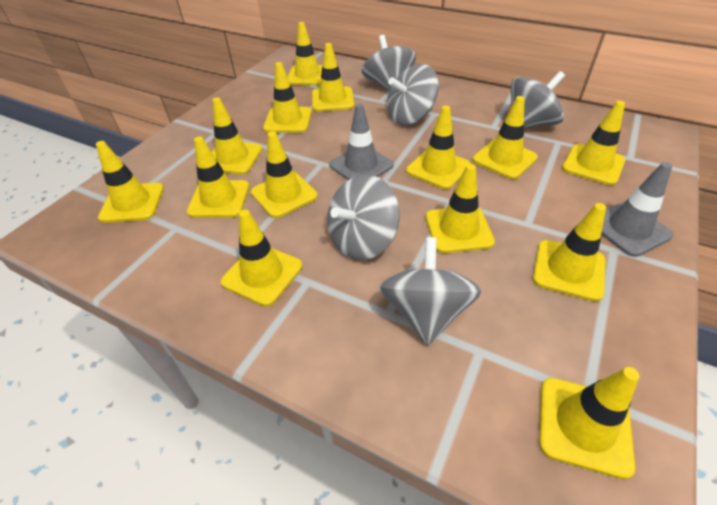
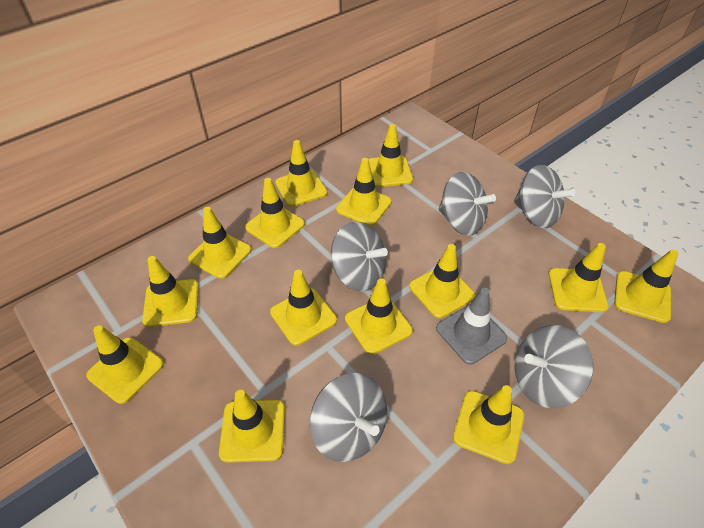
grey traffic cone: [329,103,394,180] [602,162,673,257] = 2 -> [436,288,507,365] = 1

